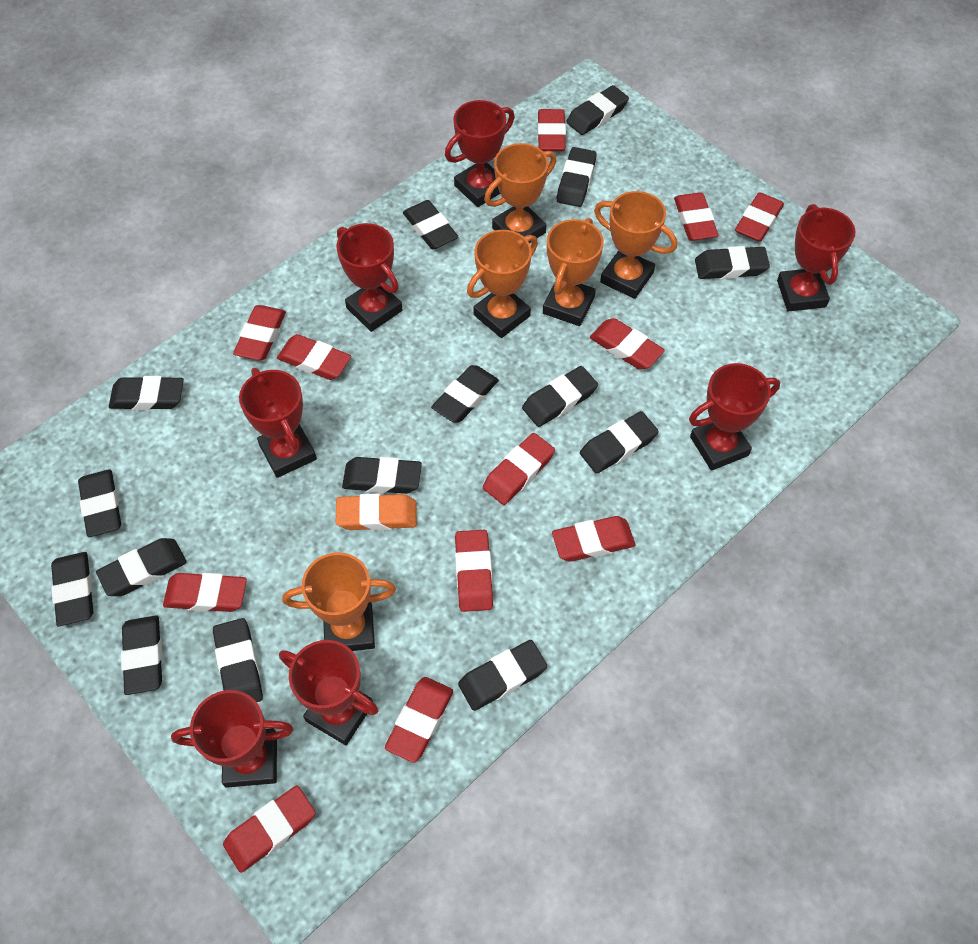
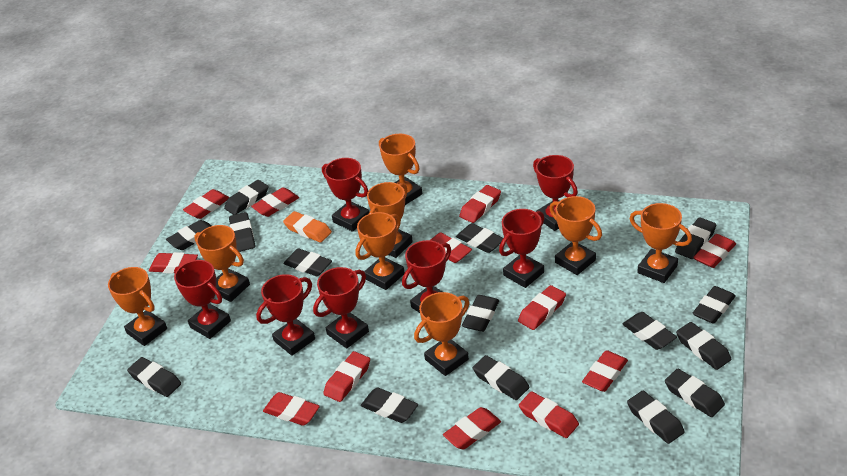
orange trophy: [283,553,396,651] [467,230,538,338] [484,143,556,243] [543,218,604,326] [594,191,677,299] = 5 -> [108,267,167,346] [194,225,250,302] [355,212,405,290] [367,182,413,258] [379,134,422,205] [414,292,469,376] [550,196,602,275] [630,203,692,283] = 8

